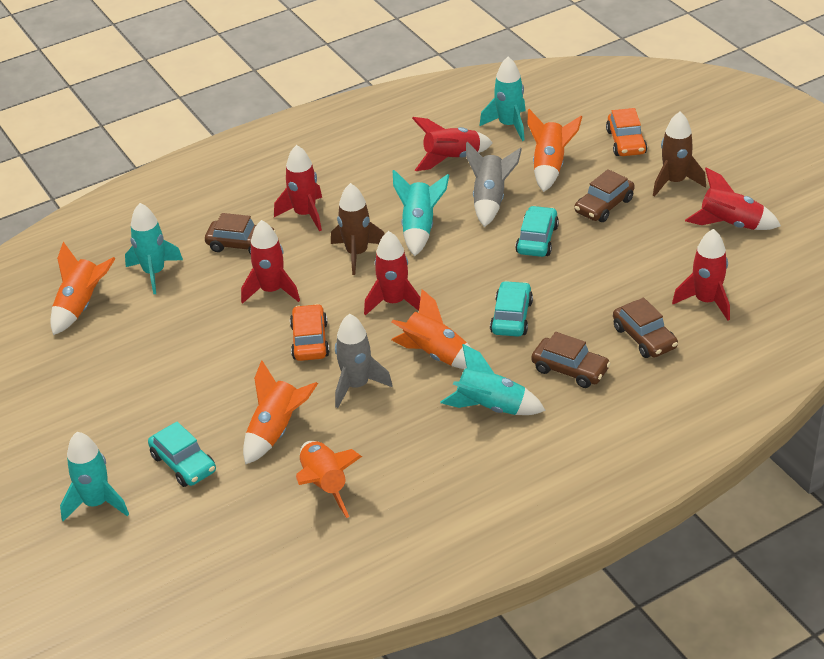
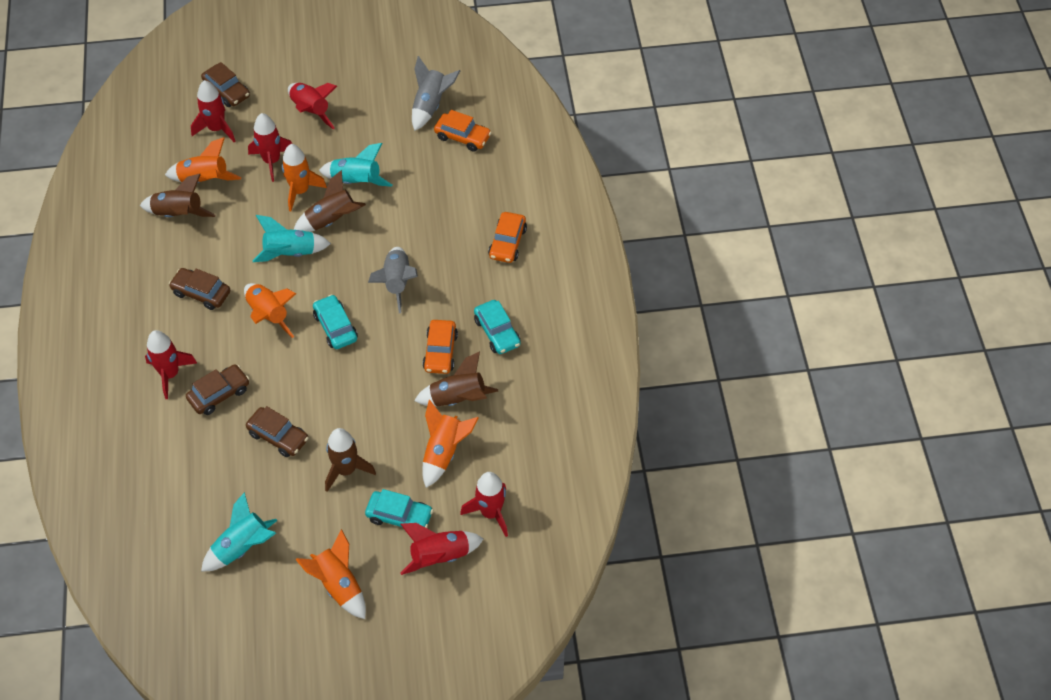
brown rocket: [331,183,385,275] [653,112,706,196] = 2 -> [140,174,216,217] [294,170,366,232] [325,428,376,492] [414,352,498,406] = 4
orange car: [290,304,329,361] [606,108,647,156] = 2 -> [423,320,458,374] [434,110,492,152] [488,212,527,263] = 3
turquoise rocket: [60,432,129,521] [125,203,183,294] [393,170,449,256] [440,344,546,415] [479,57,526,141] = 5 -> [201,492,278,572] [253,215,331,262] [319,143,392,187] = 3

